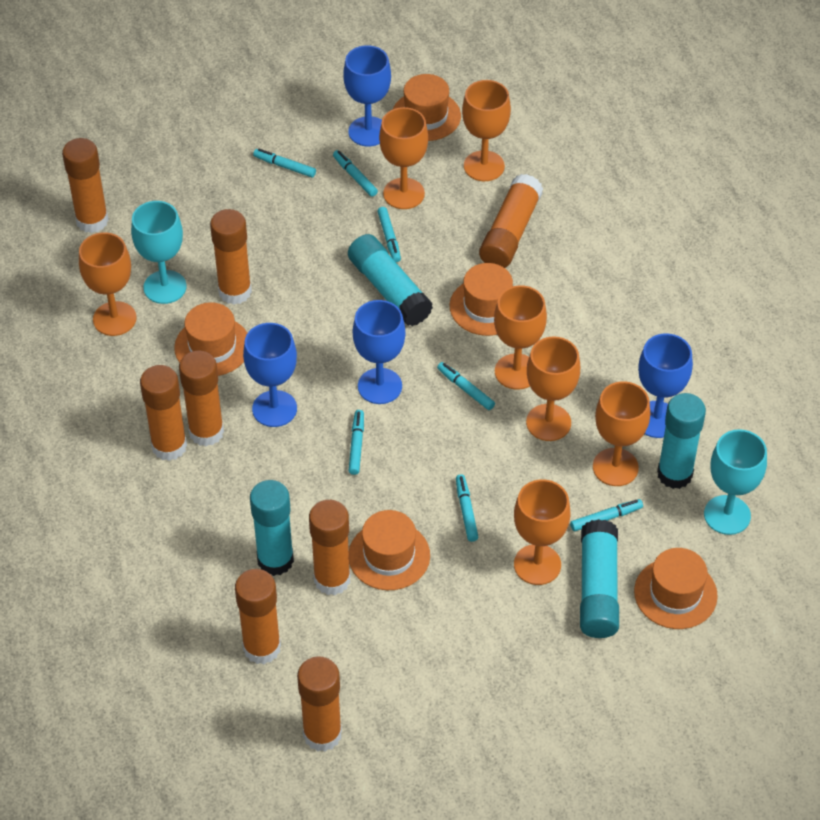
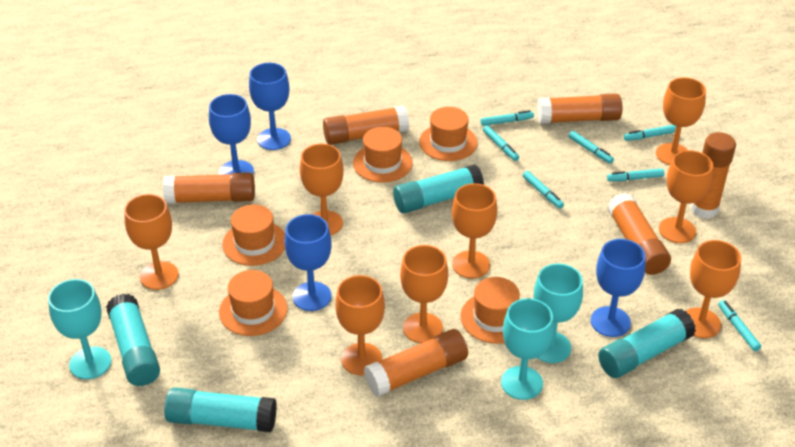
orange glue stick: [62,138,109,233] [140,365,187,461] [179,351,224,446] [210,209,252,305] [235,569,281,664] [297,656,342,752] [309,500,351,595] [479,174,543,268] = 8 -> [163,172,255,204] [323,106,409,145] [364,329,468,397] [537,93,622,124] [607,193,671,275] [690,132,736,219] = 6
orange goblet: [79,232,137,336] [379,107,428,209] [462,80,511,181] [494,285,547,390] [514,479,571,585] [526,337,580,441] [593,381,650,486] = 7 -> [124,194,179,290] [300,144,344,235] [335,275,385,375] [400,245,448,343] [452,183,497,279] [656,77,706,165] [659,150,713,243] [686,240,741,338] = 8
turquoise goblet: [131,201,187,304] [704,429,767,535] = 2 -> [48,279,111,379] [501,298,554,400] [534,263,583,363] = 3

